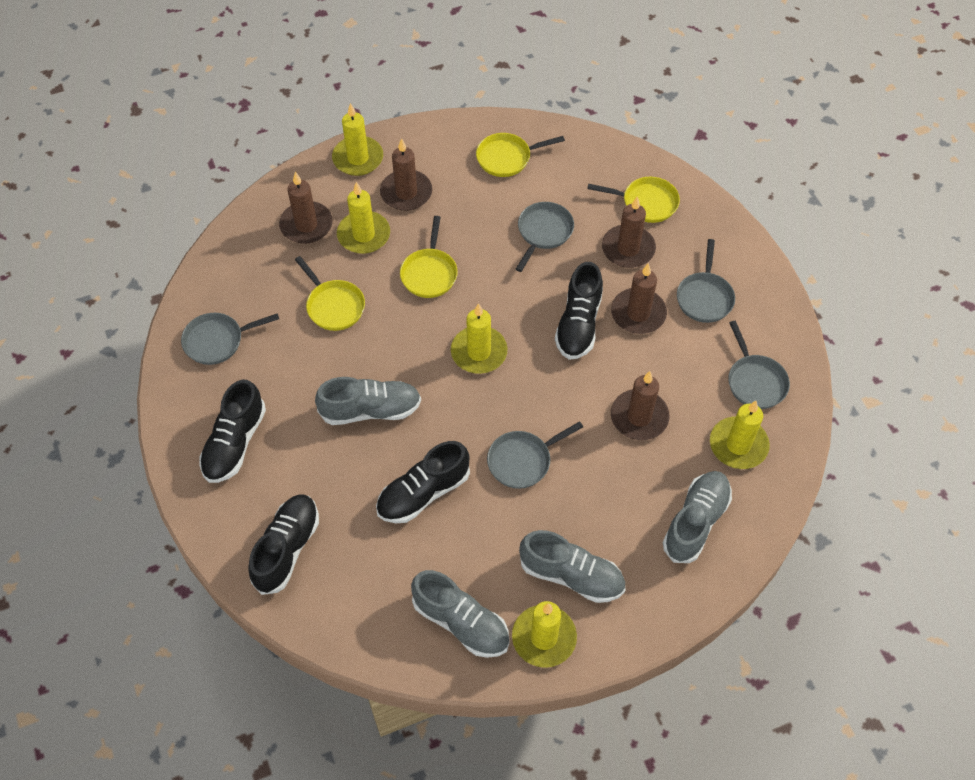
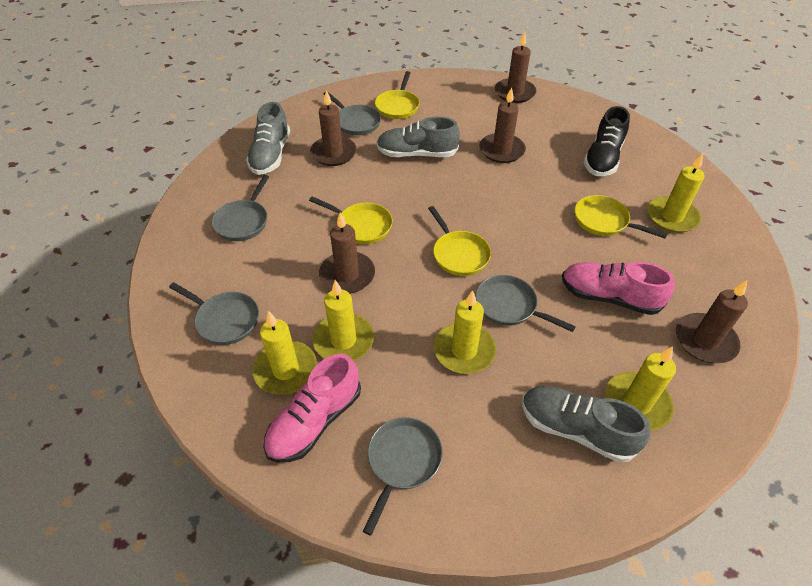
black shoe: [199,380,266,483] [248,494,319,595] [376,441,470,523] [555,262,603,359] = 4 -> [584,106,630,176] = 1
grey shoe: [315,377,421,425] [411,570,509,658] [519,530,625,603] [663,471,732,563] = 4 -> [246,102,290,175] [376,116,460,157] [522,386,650,463] = 3
pink shoe: none = 0 -> [263,354,361,462] [562,262,675,315] = 2

